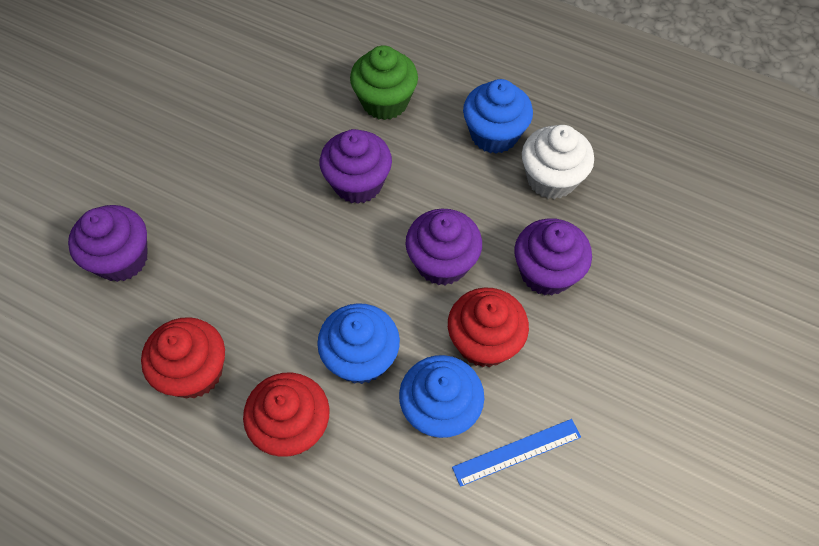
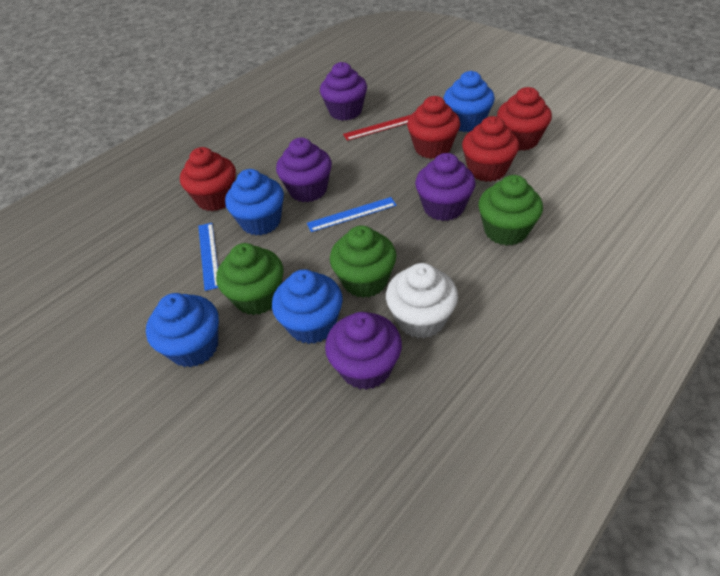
blue cupcake: [317,303,400,384] [399,355,484,438] [463,79,533,154] = 3 -> [146,293,219,367] [225,169,284,235] [272,269,343,344] [444,71,495,132] = 4
blue ruler: [452,419,581,487] = 1 -> [198,223,218,291] [307,197,397,232] = 2
green cupcake: [350,45,418,120] = 1 -> [216,243,283,315] [330,225,396,298] [478,175,543,246] = 3
red cupcake: [141,317,225,398] [243,373,330,457] [448,287,529,368] = 3 -> [180,147,236,211] [407,96,460,159] [462,116,519,182] [497,87,552,151] = 4
red ruler: none = 0 -> [343,115,411,141] = 1

